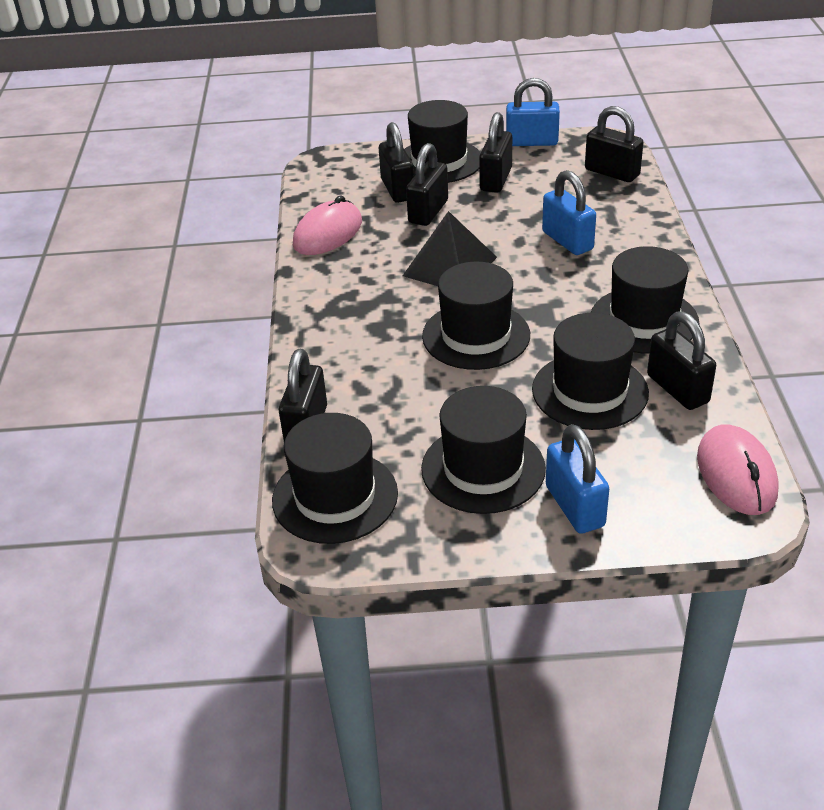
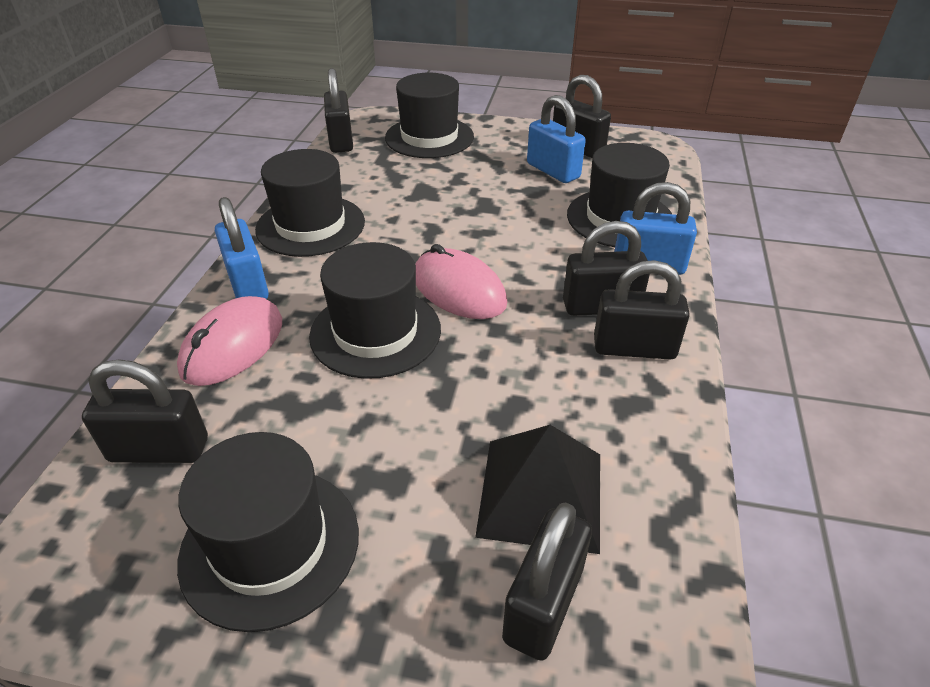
black hat: [272,413,398,544] [405,100,481,183] [421,386,546,514] [422,262,530,370] [532,313,649,430] [591,246,700,354] = 6 -> [177,432,359,632] [255,149,365,257] [309,242,441,379] [385,73,474,158] [567,143,672,247] = 5

